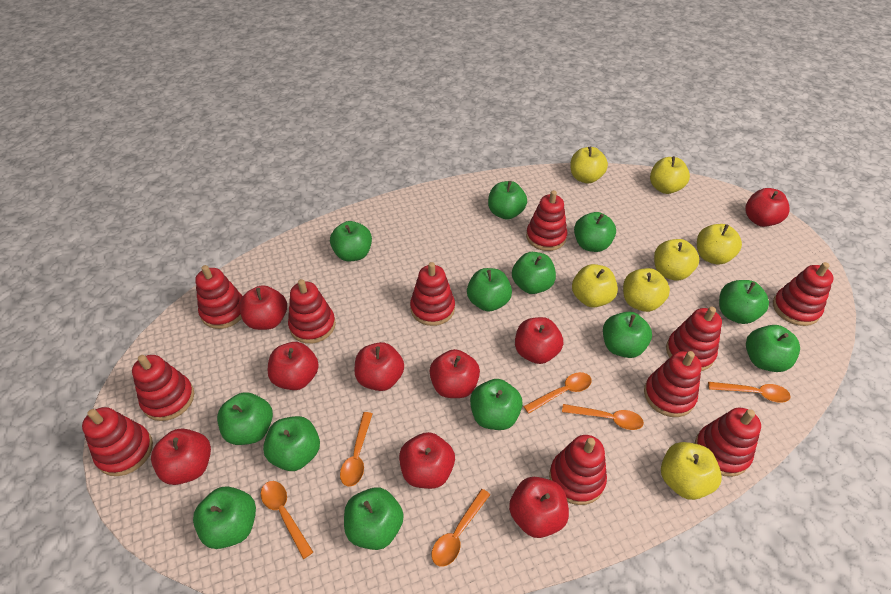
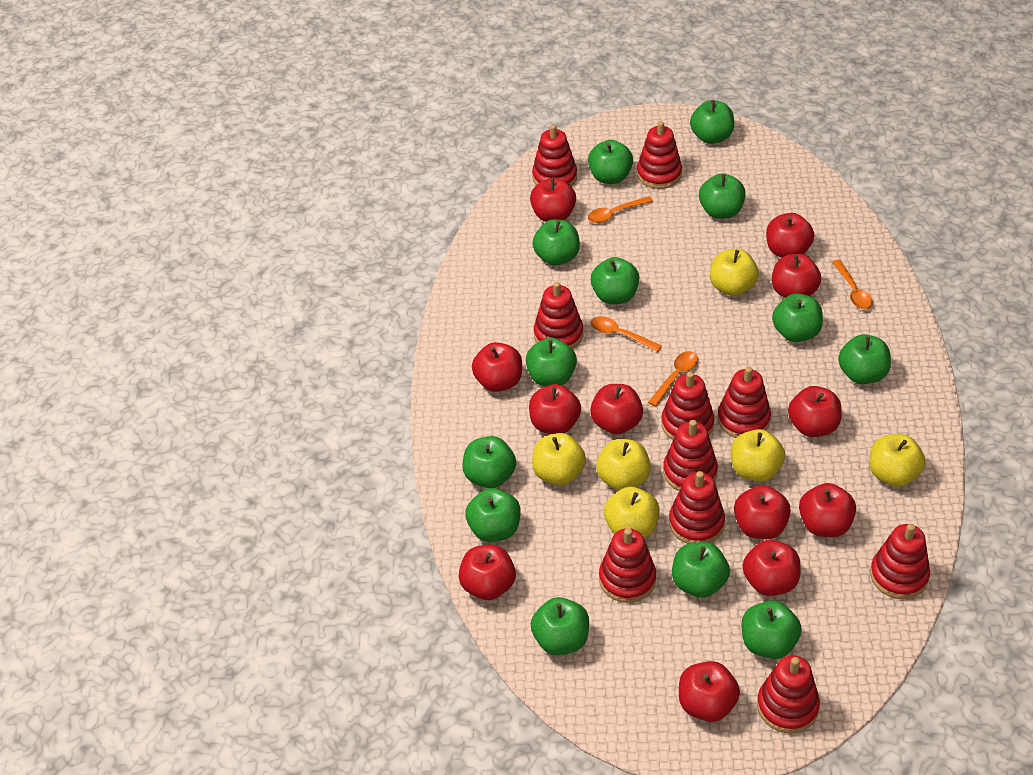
orange spoon: [261,481,313,559] [340,412,373,487] [432,489,490,567] [523,372,592,414] [562,404,644,430] [708,382,791,403] = 6 -> [588,196,653,223] [591,316,662,352] [648,351,698,407] [832,260,873,309] = 4
red apple: [151,428,211,485] [240,285,287,330] [268,342,319,390] [354,342,404,391] [399,432,455,489] [429,349,480,398] [509,477,569,538] [515,317,563,364] [745,188,790,227] = 9 -> [458,545,516,600] [472,342,522,392] [529,384,581,434] [530,178,576,222] [590,384,643,434] [679,661,740,722] [734,485,791,539] [743,540,801,596] [766,213,814,258] [772,254,821,298] [788,386,842,437] [799,483,856,537] = 12
red stacking toy: [82,407,153,476] [132,355,194,421] [195,265,243,329] [288,279,336,344] [410,262,455,326] [526,190,567,251] [549,435,607,505] [644,351,702,417] [666,307,722,371] [695,407,761,477] [773,262,834,326] = 11 -> [532,124,577,186] [534,282,583,349] [599,528,656,603] [637,121,682,189] [661,372,715,440] [663,420,718,491] [669,471,725,544] [717,367,771,438] [757,655,820,733] [870,524,930,599] = 10
yellow apple: [570,146,608,183] [572,264,618,308] [623,268,670,312] [650,156,690,194] [654,239,699,281] [661,442,722,500] [697,224,742,265] = 7 -> [532,433,586,485] [596,439,651,491] [604,487,659,538] [710,249,759,296] [731,429,785,482] [869,434,925,487] = 6

